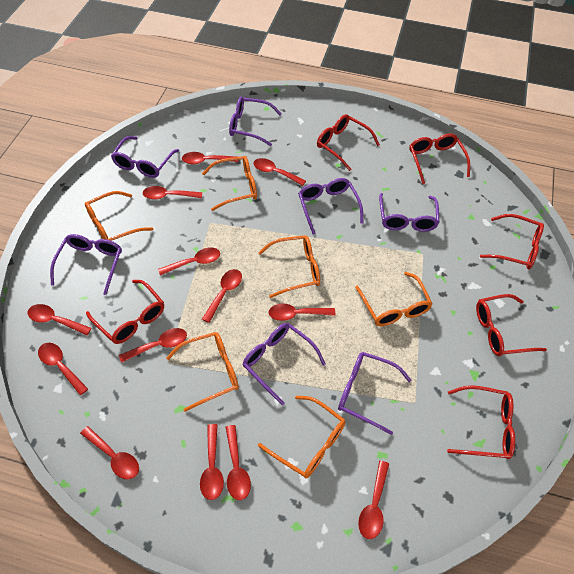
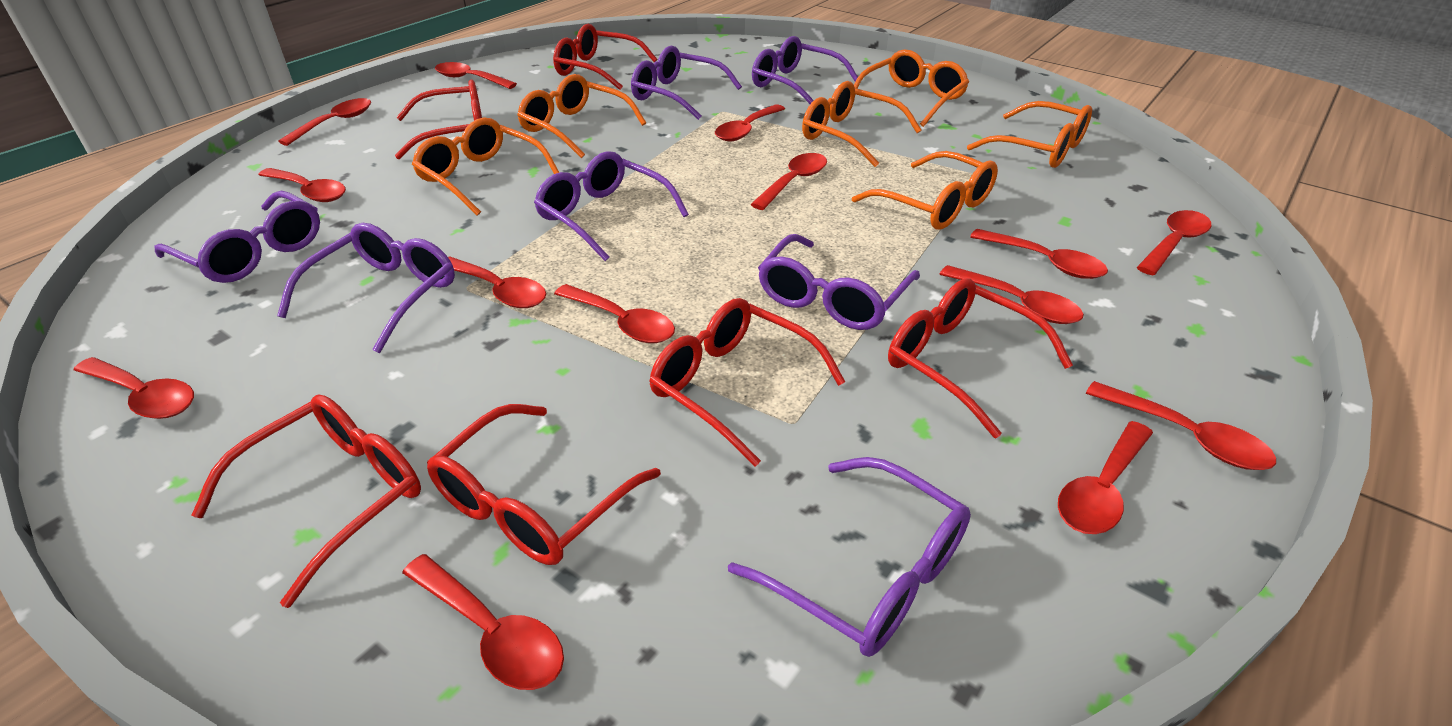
red spoon: [28,304,92,335] [38,343,88,395] [80,426,139,479] [119,328,187,363] [143,186,202,200] [158,248,220,276] [182,152,239,165] [200,424,224,500] [202,269,242,323] [226,425,251,500] [254,158,306,186] [268,304,335,321] [358,461,389,539] = 13 -> [74,357,194,419] [258,168,346,202] [278,98,371,146] [402,554,564,690] [435,62,517,89] [448,256,546,308] [554,284,675,343] [715,104,785,141] [750,153,827,210] [940,265,1084,324] [970,229,1108,279] [1058,421,1153,534] [1086,381,1276,470] [1137,210,1211,275] = 14

